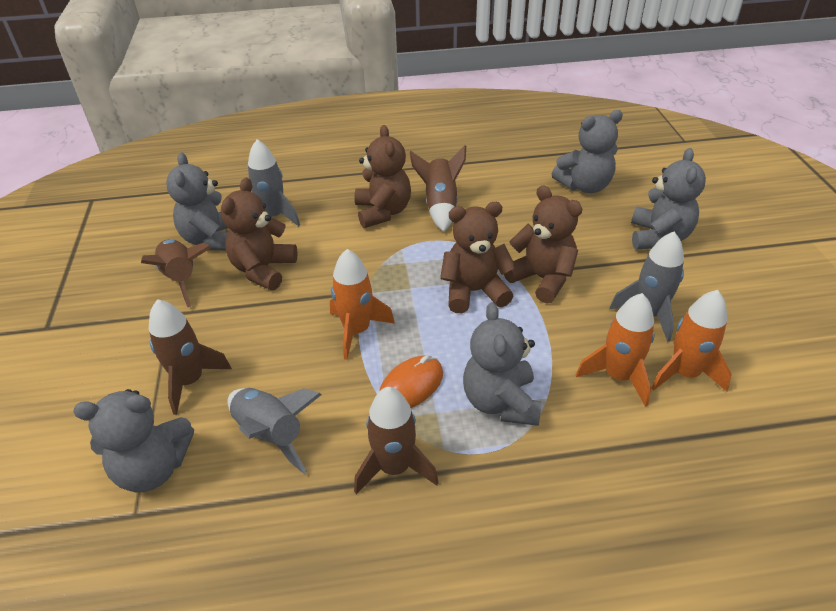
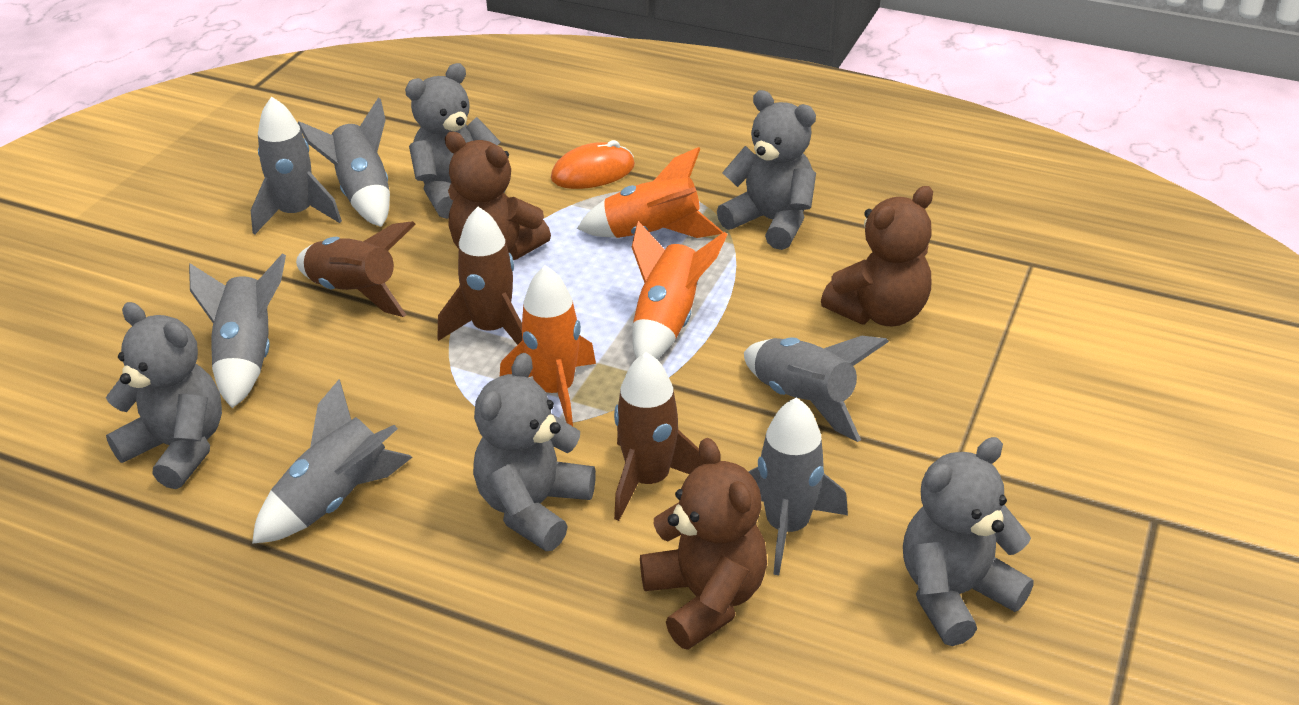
brown rocket: [141,239,211,307] [149,299,232,415] [354,387,439,494] [410,145,466,232] = 4 -> [296,221,415,317] [437,207,522,345] [614,352,703,521] = 3
brown teddy bear: [221,178,298,290] [355,125,411,228] [440,202,516,313] [504,185,582,303] = 4 -> [445,132,551,260] [640,438,767,650] [821,186,933,326] = 3
grey rocket: [228,388,322,474] [248,139,300,227] [609,232,684,342] = 3 -> [189,253,286,408] [251,97,342,235] [252,379,412,544] [298,98,390,227] [744,336,889,442] [748,397,848,575] = 6

